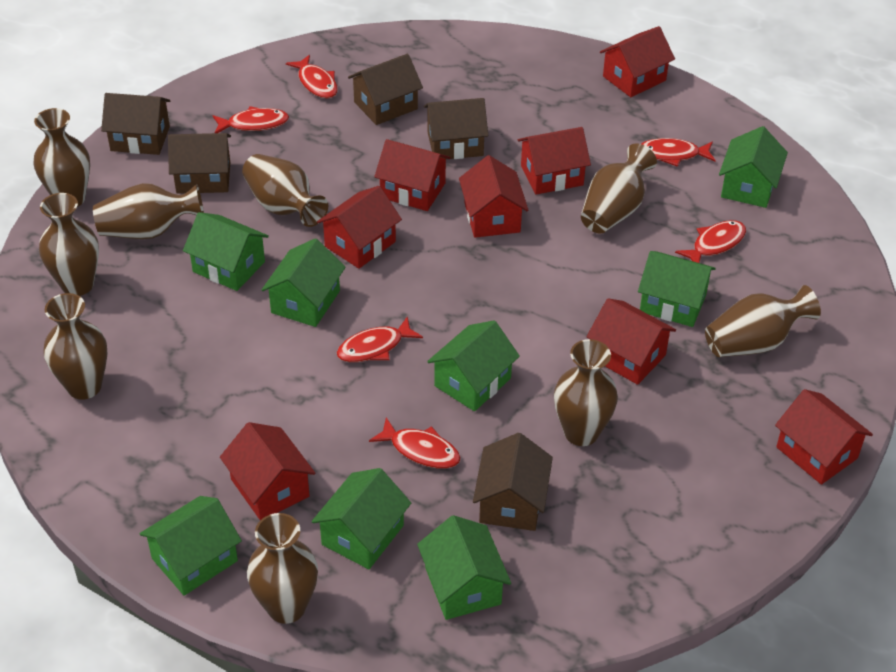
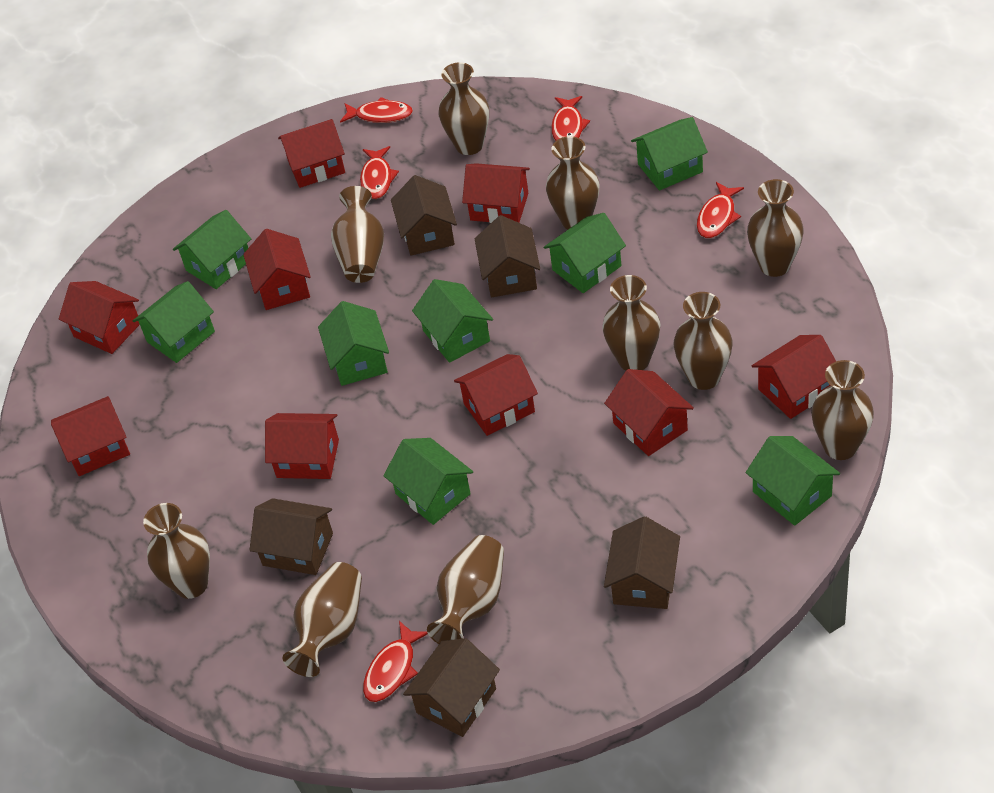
brown vase: [33,108,90,207] [39,193,99,296] [43,293,107,400] [93,183,204,239] [242,154,328,227] [247,513,318,624] [554,339,618,446] [581,144,657,233] [705,285,821,357] = 9 -> [143,503,210,599] [283,562,362,677] [331,186,384,283] [427,535,504,644] [438,62,489,155] [546,136,599,230] [602,275,660,371] [674,292,733,390] [747,179,804,277] [811,360,874,460] = 10
red fish: [213,106,289,133] [286,55,338,99] [337,316,423,362] [369,418,461,469] [642,138,716,167] [675,220,746,263] = 6 -> [340,97,413,123] [360,146,399,199] [363,621,428,702] [551,96,590,141] [697,182,744,238] = 5
red house: [220,422,315,520] [317,186,402,269] [374,139,451,211] [459,155,528,238] [518,127,591,194] [587,298,676,385] [600,26,675,97] [775,389,873,485] = 8 -> [51,396,130,476] [59,281,140,354] [243,229,311,310] [265,413,339,479] [278,119,345,188] [454,354,538,436] [462,163,530,223] [604,369,694,456] [752,335,836,419] = 9

